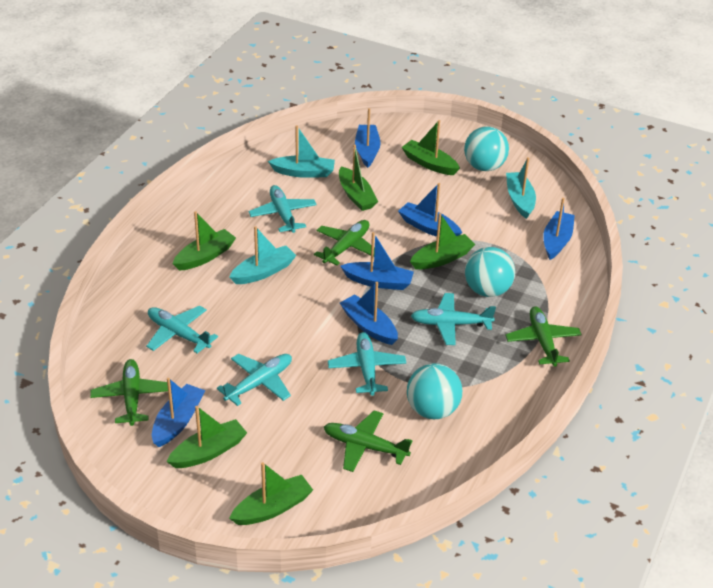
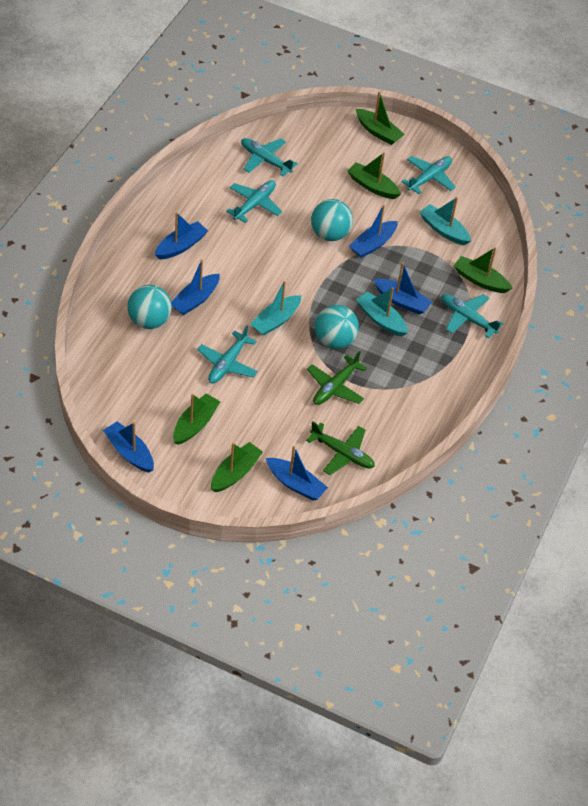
green boat: [167,406,247,468] [172,211,236,271] [229,462,313,525] [339,145,378,211] [401,120,460,175] [410,213,475,269] = 6 -> [173,393,221,445] [211,442,263,492] [347,152,401,199] [356,92,405,145] [454,247,513,293] = 5
green plane: [90,359,168,426] [314,220,375,265] [324,410,412,472] [505,306,582,367] = 4 -> [306,421,375,475] [307,351,367,405] = 2

